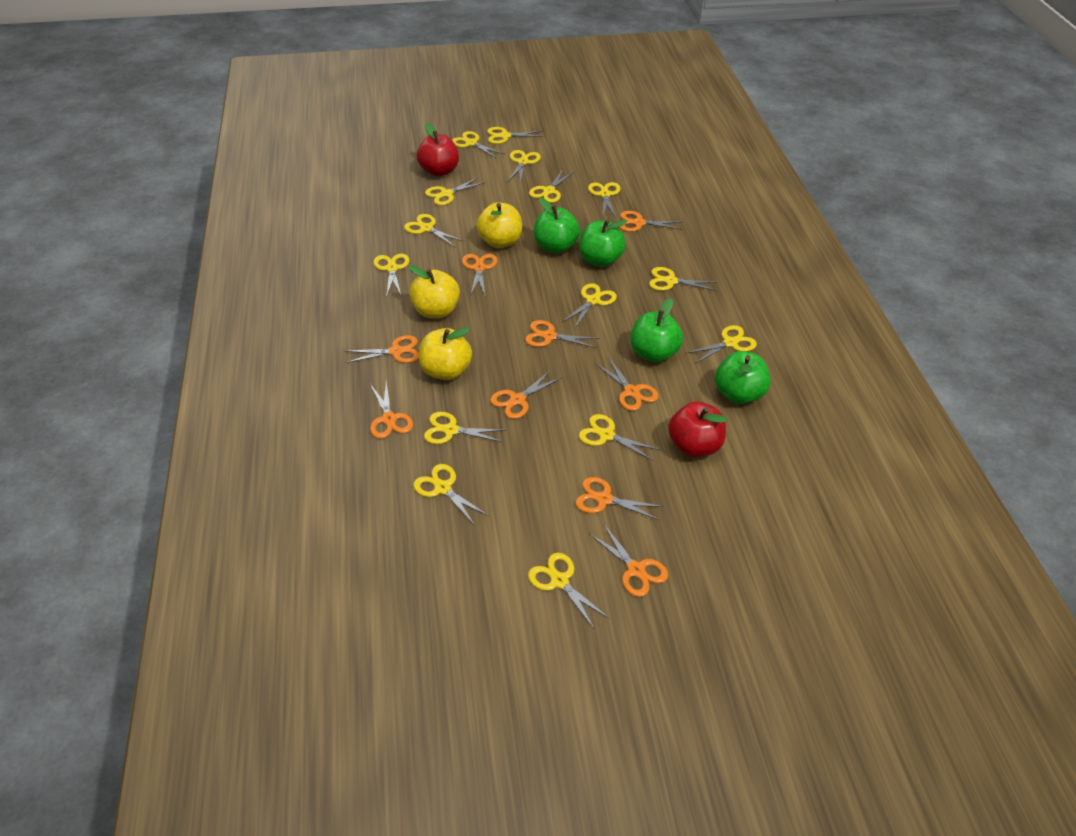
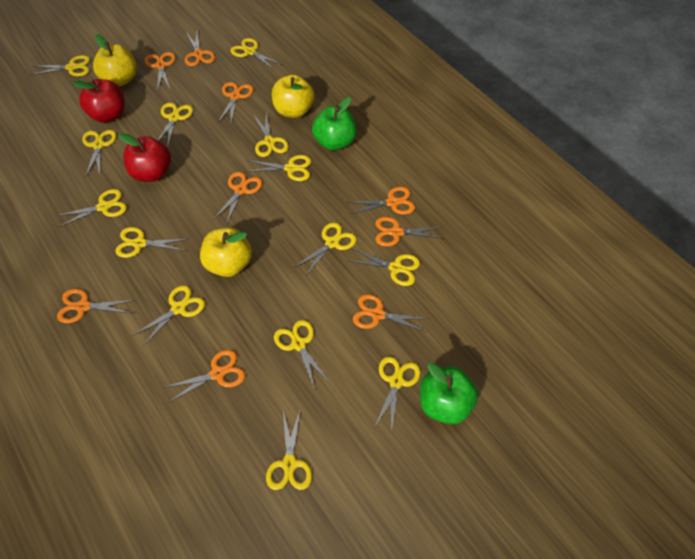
green apple: [534,198,580,253] [579,219,627,267] [631,298,683,362] [715,351,771,404] = 4 -> [312,97,357,151] [420,363,478,424] = 2
yellow scissors: [374,254,410,297] [404,214,463,247] [413,464,489,526] [424,412,505,444] [425,177,486,205] [452,131,504,158] [487,127,544,144] [507,150,541,183] [528,553,609,628] [529,169,574,203] [561,283,617,329] [579,414,661,461] [588,182,620,218] [649,267,718,291] [685,325,757,363] = 15 -> [31,55,90,76] [56,189,127,227] [82,130,117,177] [115,227,188,258] [132,285,205,346] [158,103,193,146] [230,38,283,71] [246,155,311,181] [254,112,289,157] [266,411,312,490] [274,320,330,390] [295,222,357,277] [349,249,420,286] [375,356,421,433] = 14

